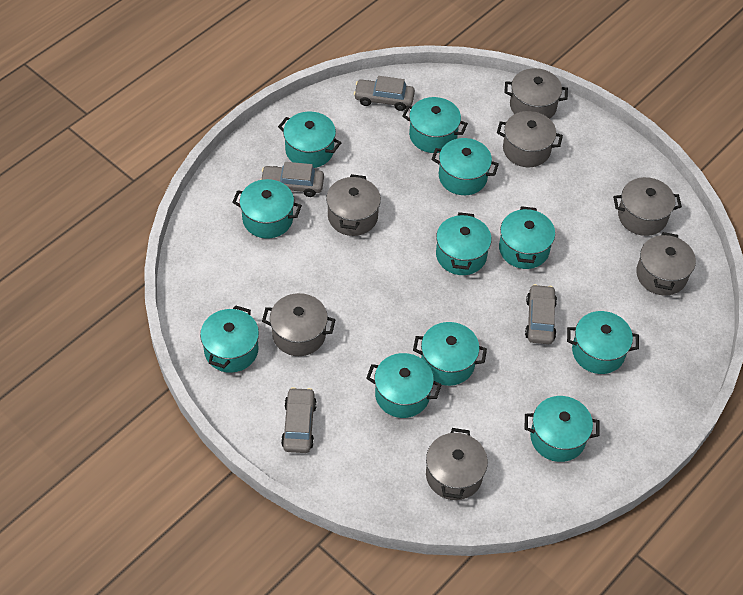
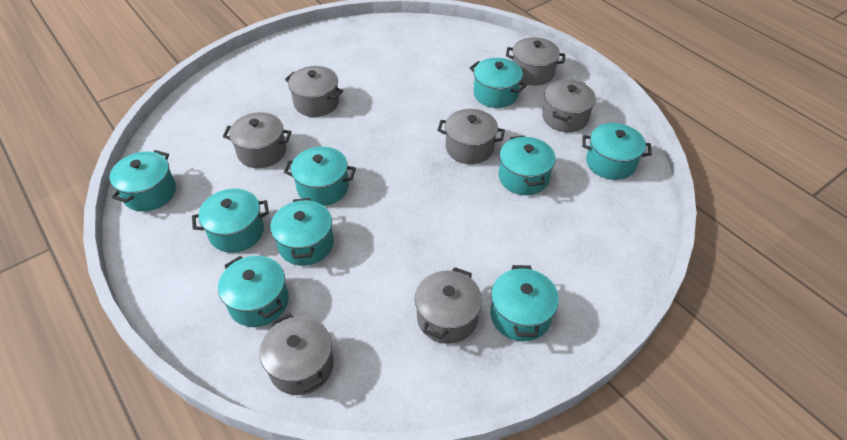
grey car: [260,162,324,197] [281,387,317,453] [354,76,415,111] [525,284,557,344] = 4 -> none = 0
turquoise pot: [200,305,259,373] [232,179,302,238] [278,111,341,168] [366,353,442,418] [402,97,468,153] [413,322,487,386] [431,138,499,195] [436,212,492,275] [499,206,555,269] [524,396,600,462] [567,311,639,374] = 11 -> [110,150,176,212] [192,189,269,253] [218,256,289,327] [270,198,334,266] [284,147,356,206] [470,58,527,108] [490,265,559,341] [499,135,556,195] [582,123,652,180] = 9

